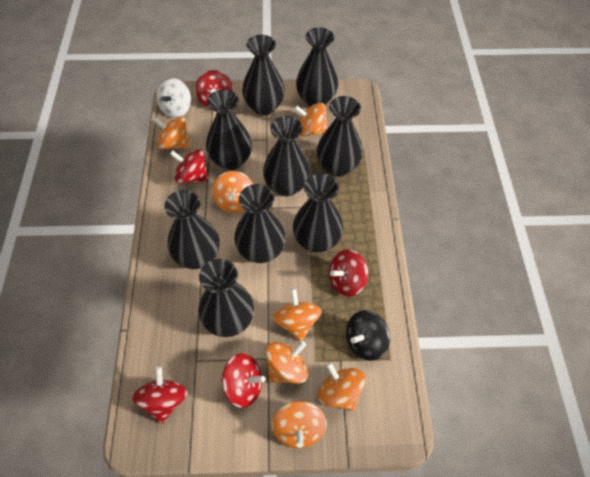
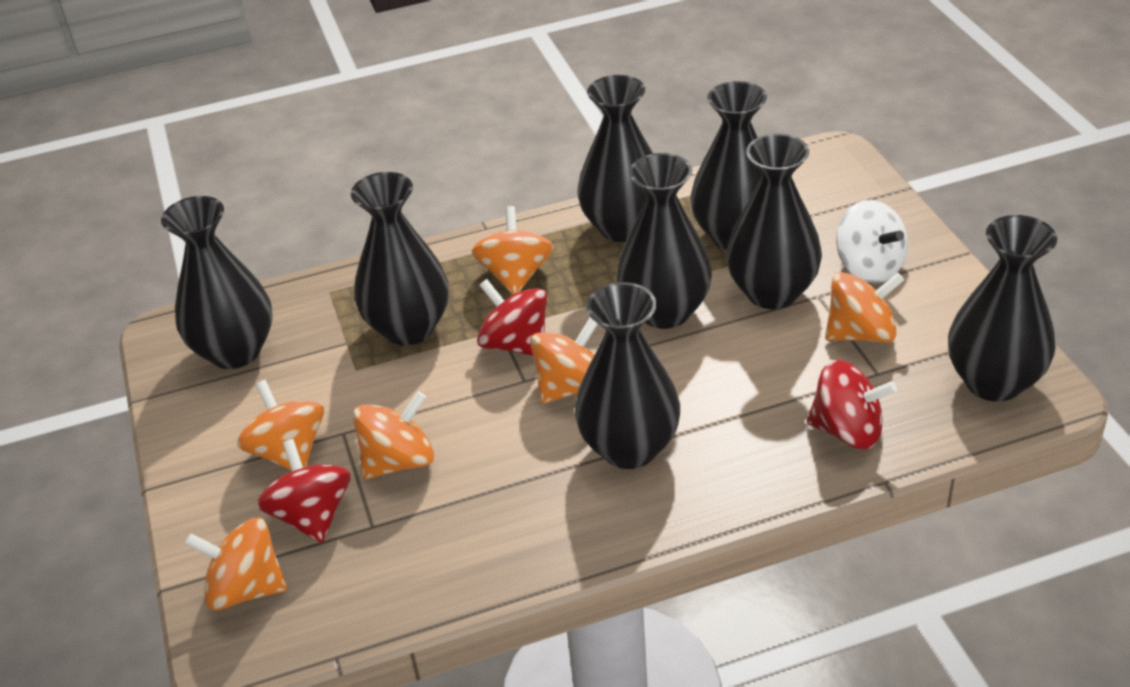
black spinning top: [346,310,390,361] = 1 -> none = 0
black vase: [164,190,220,269] [198,259,254,337] [206,89,252,170] [234,184,286,263] [242,35,285,116] [263,116,310,197] [293,173,343,252] [296,28,338,106] [317,96,363,177] = 9 -> [161,196,273,369] [351,172,449,345] [575,282,680,469] [577,75,653,242] [616,153,712,329] [691,81,767,250] [726,134,822,309] [948,215,1057,402] = 8
orange spinning top: [153,117,190,149] [212,171,253,213] [265,341,308,384] [272,401,327,448] [273,288,322,341] [294,103,328,137] [317,362,366,411] = 7 -> [185,518,287,611] [237,380,324,471] [353,391,434,479] [472,206,554,295] [530,317,598,404] [825,272,904,343] = 6
red spinning top: [132,366,187,424] [170,149,208,184] [195,70,234,109] [222,353,265,408] [329,249,368,297] = 5 -> [257,439,351,543] [477,279,547,356] [807,360,897,449] = 3

